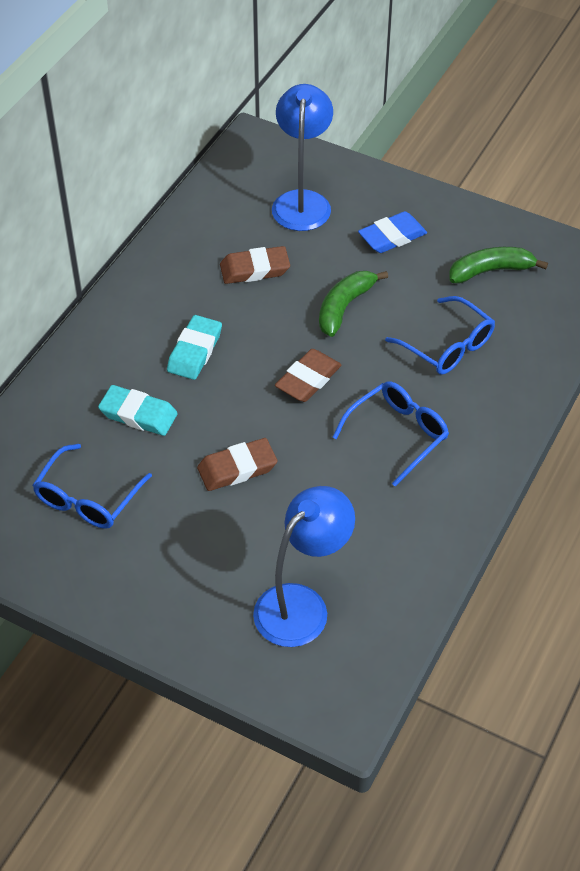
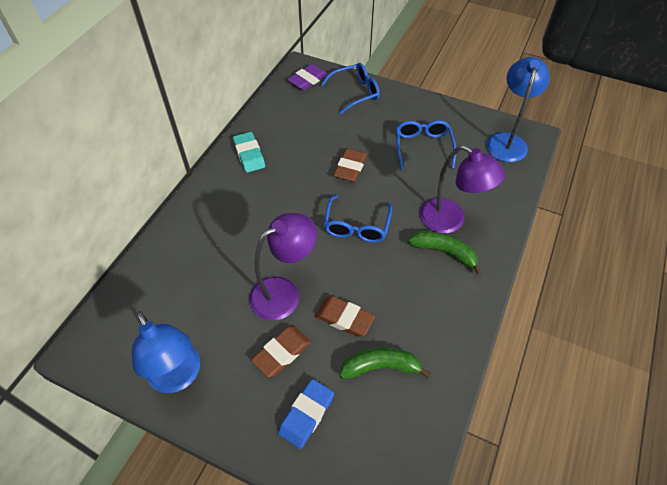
purple eraser: none = 0 -> [287,64,328,90] = 1
purple lamp: none = 0 -> [249,213,317,321] [419,145,505,234] = 2
turquoise eraser: [98,385,178,436] [167,315,222,380] = 2 -> [233,132,265,173] = 1

